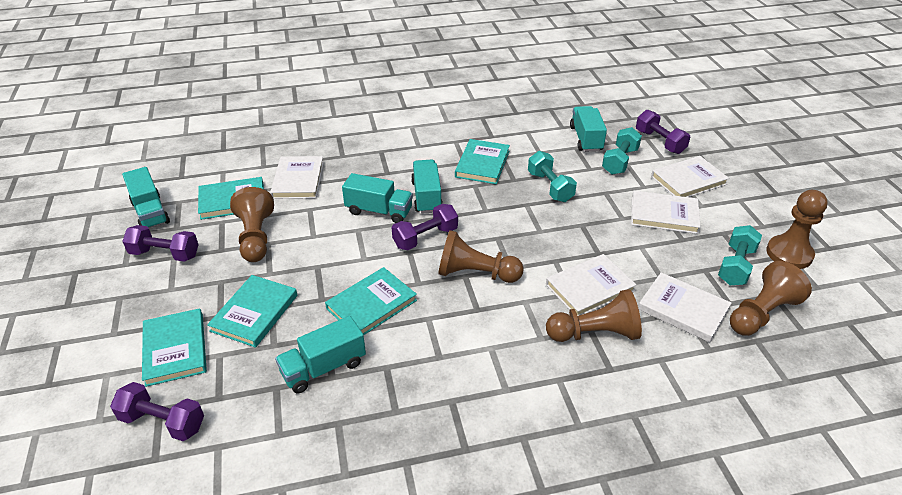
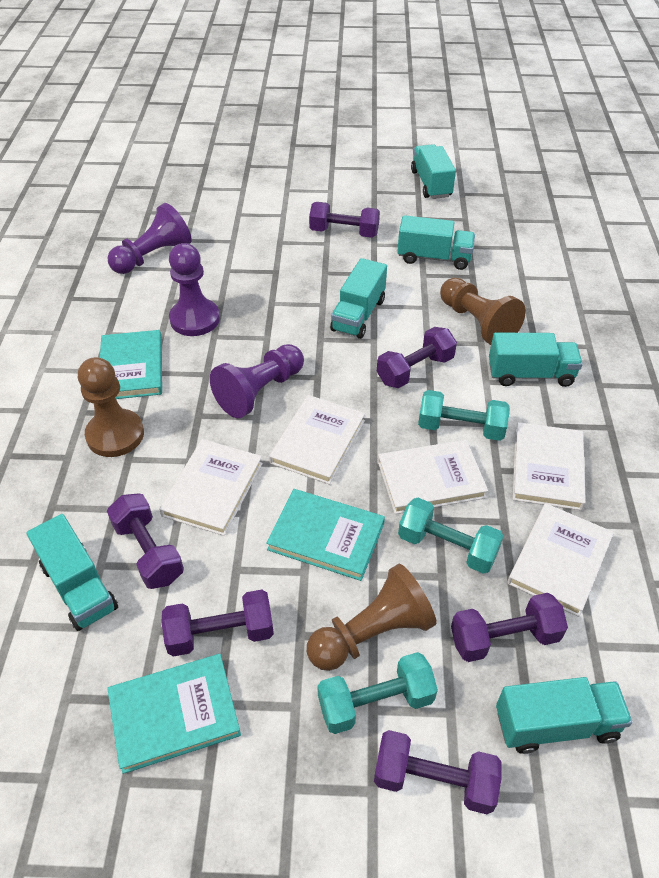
brown pawn: [230,187,274,262] [438,230,524,283] [546,289,642,342] [730,261,812,336] [766,190,828,269] = 5 -> [78,357,144,457] [307,564,437,671] [440,278,526,345] = 3
purple dumbbell: [110,382,204,441] [122,225,199,262] [392,204,458,251] [636,110,690,154] = 4 -> [107,493,184,589] [162,590,274,657] [309,202,380,238] [374,730,502,814] [377,327,457,388] [451,593,568,662] = 6
purple pawn: none = 0 -> [108,203,192,274] [169,243,220,336] [210,344,304,418] = 3
turquoise book: [142,308,207,387] [198,177,264,220] [207,275,297,348] [325,267,417,335] [455,139,510,184] = 5 -> [100,330,162,399] [107,654,241,774] [266,489,385,581] = 3
turquoise truck: [122,167,170,228] [275,316,366,393] [342,173,413,223] [411,160,443,214] [570,106,607,152] = 5 -> [26,514,118,631] [330,258,387,339] [397,215,475,270] [411,144,456,199] [489,332,583,387] [496,677,632,754] = 6

